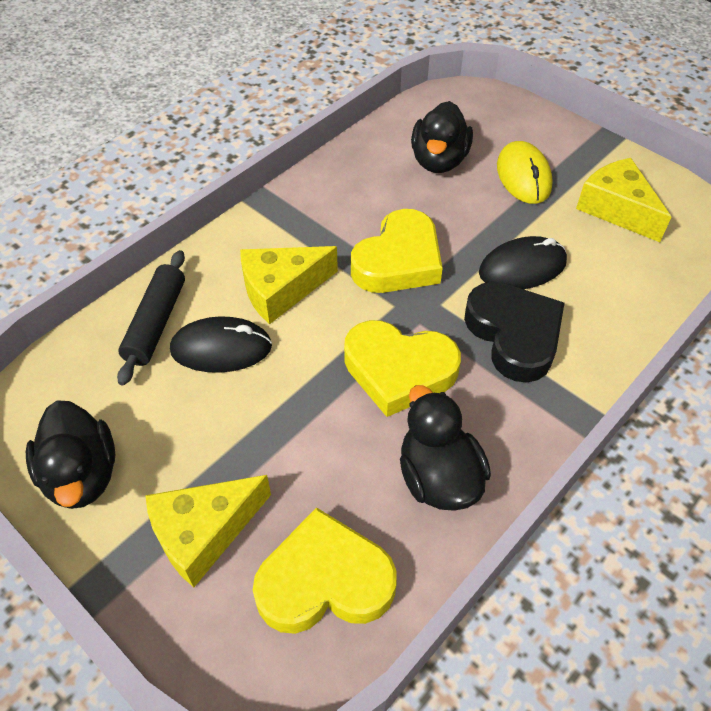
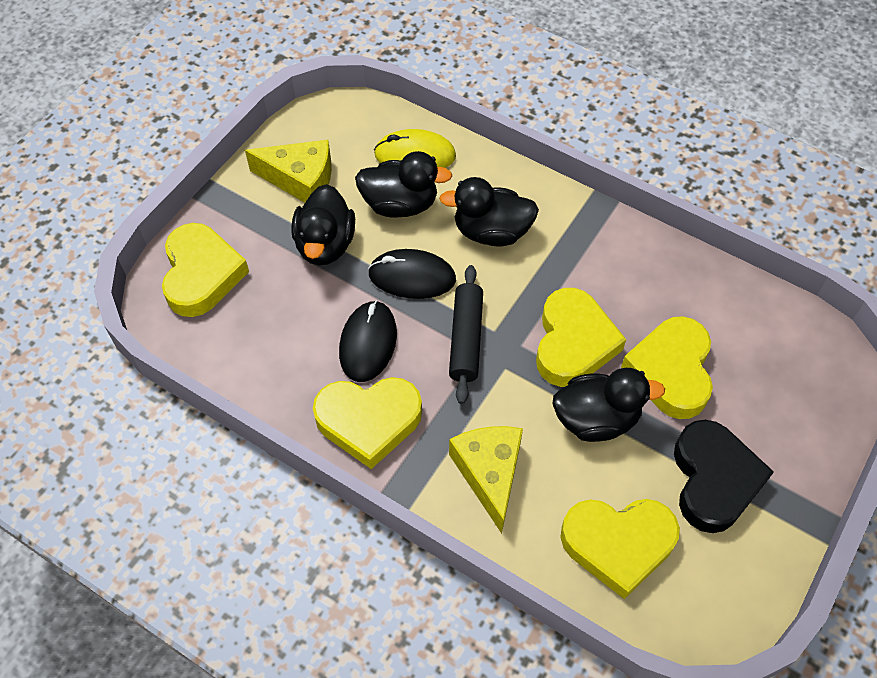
black duck: [26,400,116,509] [400,385,491,511] [411,101,473,173] = 3 -> [291,184,355,265] [355,151,452,218] [439,177,539,246] [552,368,665,442] = 4
yellow cheese: [145,475,271,587] [240,246,338,324] [576,158,671,242] = 3 -> [245,140,332,203] [449,426,523,534] = 2
yellow heart: [253,507,397,634] [344,320,461,417] [351,209,443,293] = 3 -> [162,223,249,317] [313,377,422,469] [536,288,626,387] [560,499,680,599] [621,316,713,419] = 5

